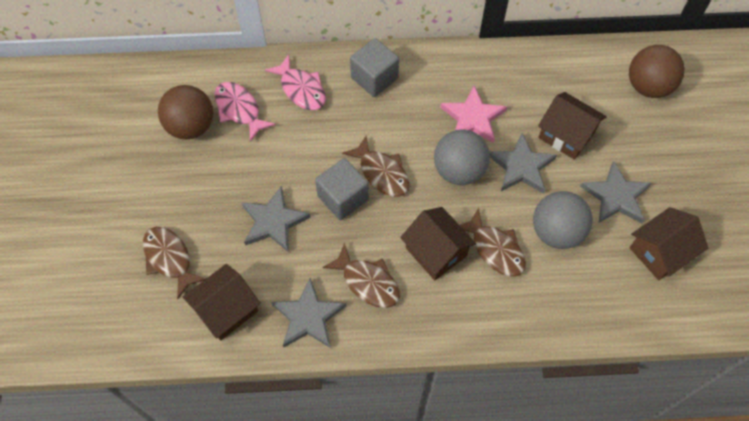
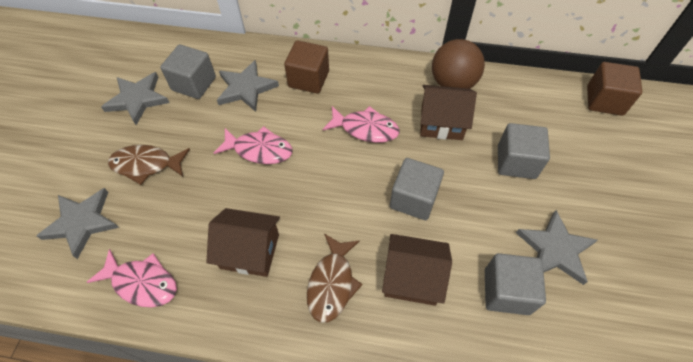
brown ball: [158,85,213,140] [629,45,685,98] = 2 -> [432,39,485,89] = 1
brown cube: none = 0 -> [284,40,329,94] [587,62,642,116] = 2
brown fish: [143,227,206,299] [322,243,400,308] [342,135,410,197] [460,208,526,277] = 4 -> [108,145,190,185] [307,234,363,323] = 2
brown house: [183,264,261,341] [400,207,476,281] [538,92,607,160] [629,207,708,280] = 4 -> [206,208,280,277] [382,234,452,306] [420,85,477,140] = 3
grey ball: [434,130,490,185] [533,191,593,249] = 2 -> none = 0
grey cube: [315,158,369,220] [350,38,399,97] = 2 -> [160,44,216,99] [390,158,444,220] [485,253,546,315] [498,123,550,179] = 4
pink fish: [214,82,276,142] [265,54,326,110] = 2 -> [87,249,177,307] [214,126,293,164] [322,106,400,143] = 3
pink star: [440,86,507,143] = 1 -> none = 0

